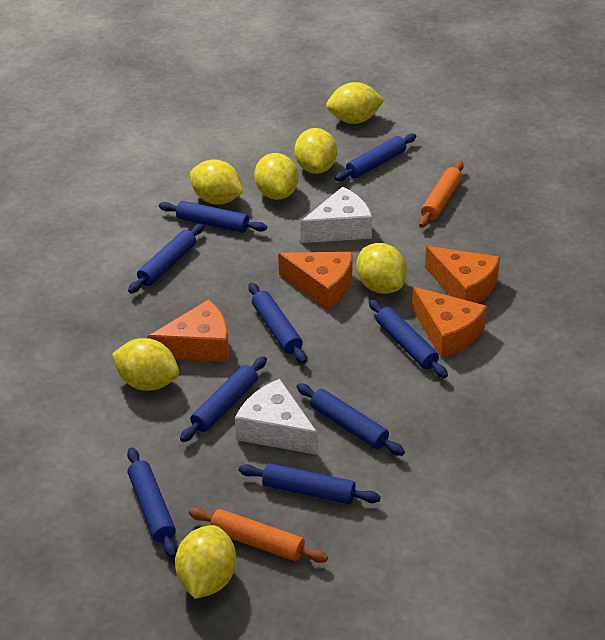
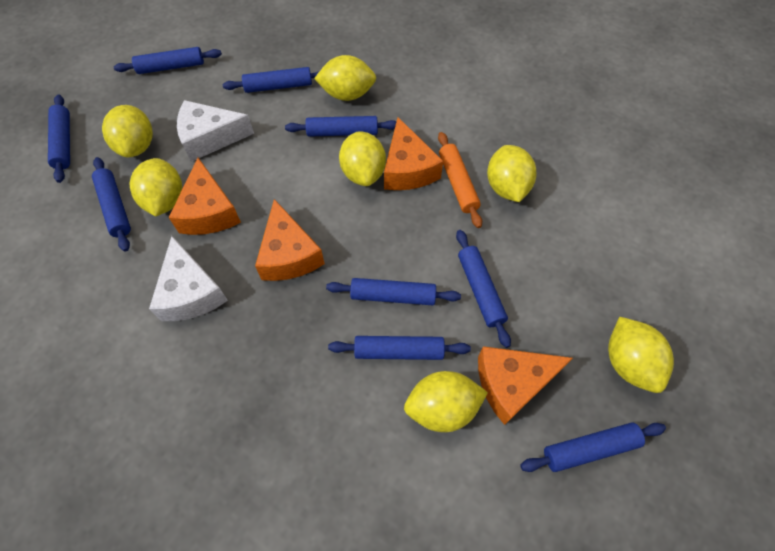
orange rolling pin: [189,508,328,563] [419,161,464,228] = 2 -> [438,132,482,228] = 1

